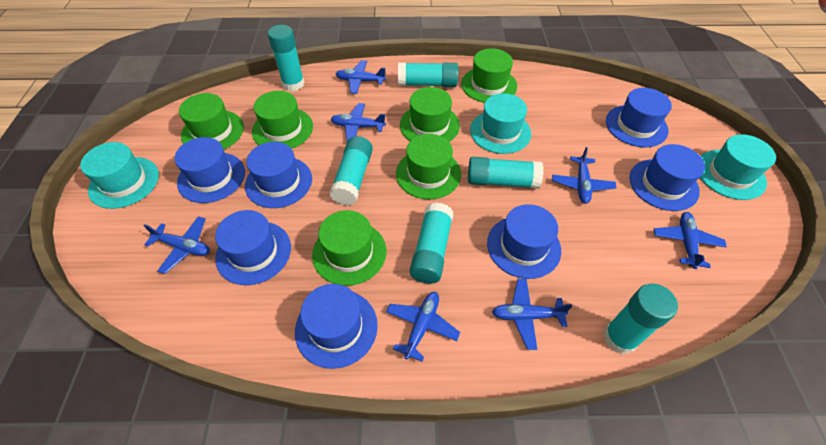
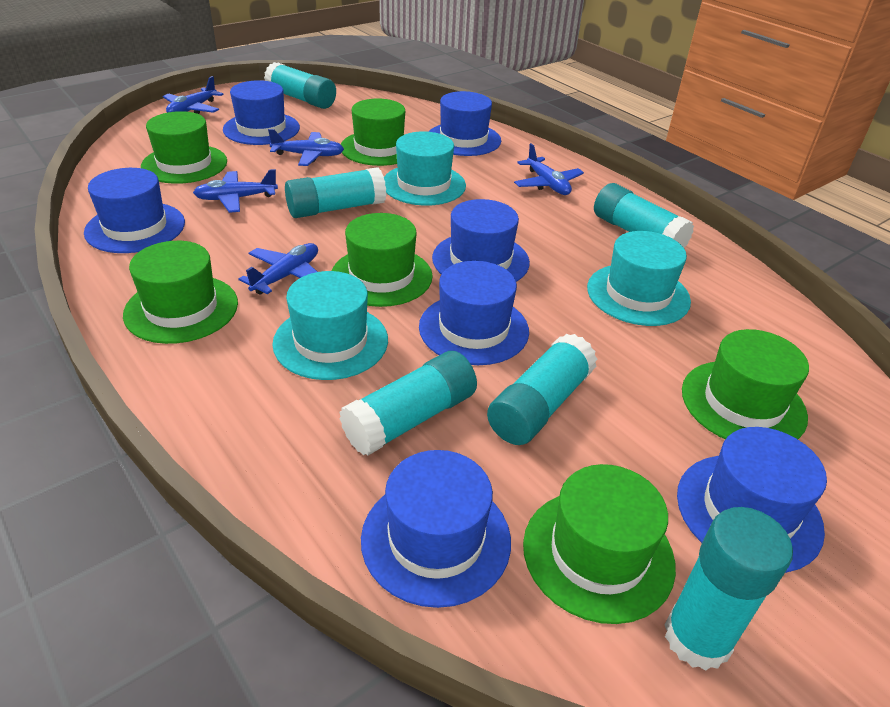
blue plane: [143,216,210,274] [331,103,386,141] [336,60,386,94] [386,292,460,362] [492,279,572,350] [552,147,616,204] [654,212,727,269] = 7 -> [163,76,224,114] [193,169,278,213] [239,243,318,295] [268,129,344,166] [514,143,584,195] = 5

